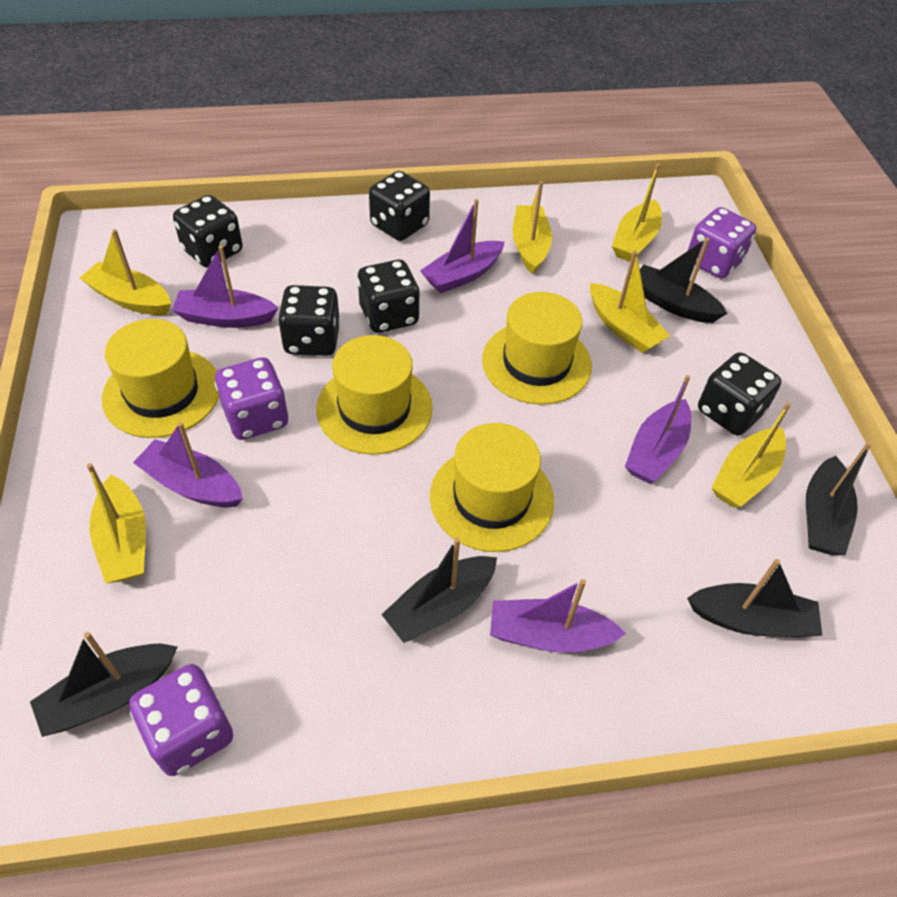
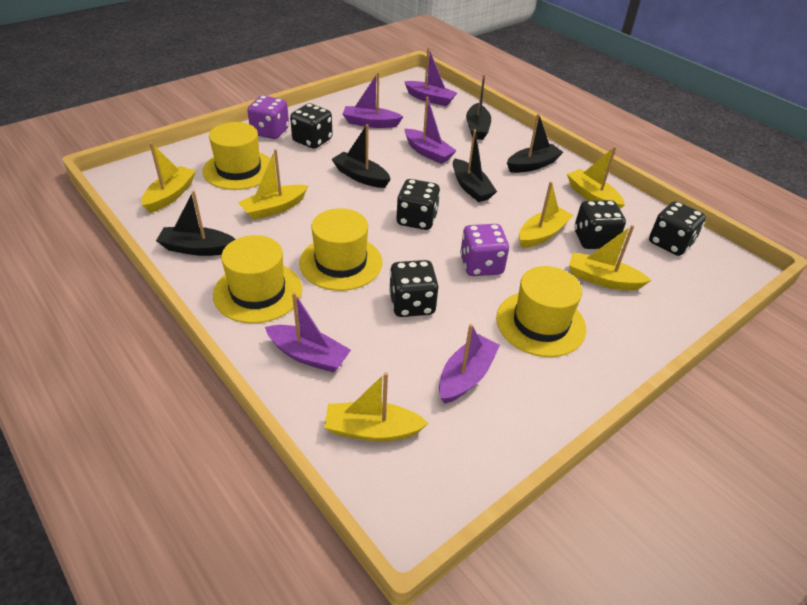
purple dice: [129,664,233,776] [215,357,289,440] [688,207,756,278] = 3 -> [247,95,289,139] [460,224,509,276] = 2

